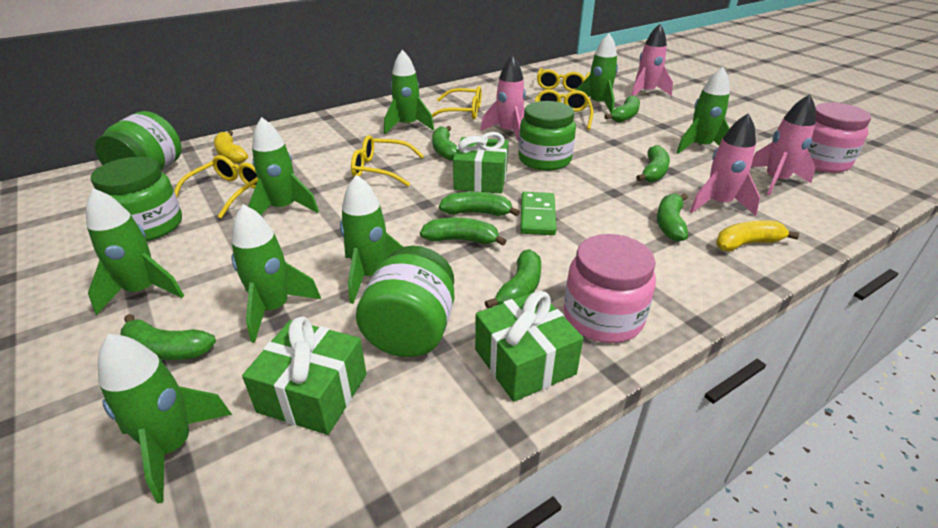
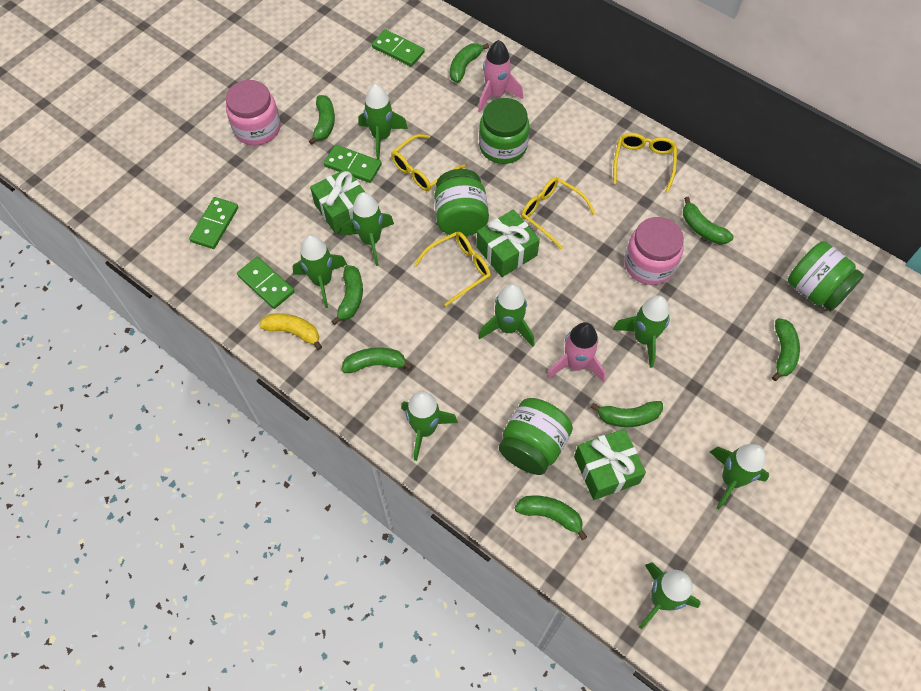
green domino: [520,192,557,235] = 1 -> [189,197,238,249] [237,257,295,309] [324,145,382,183] [372,29,425,67] = 4
pink rocket: [480,55,526,143] [631,24,673,96] [690,113,760,216] [751,94,816,196] = 4 -> [478,40,523,112] [547,322,605,382] = 2
yellow banana: [214,131,248,164] [716,220,799,252] = 2 -> [259,313,322,350] = 1
yellow glasses: [174,155,258,218] [351,135,424,186] [432,86,482,119] [535,89,593,130] [537,68,590,91] = 5 -> [391,134,465,191] [414,232,491,306] [521,177,596,249] [613,133,677,193] = 4

